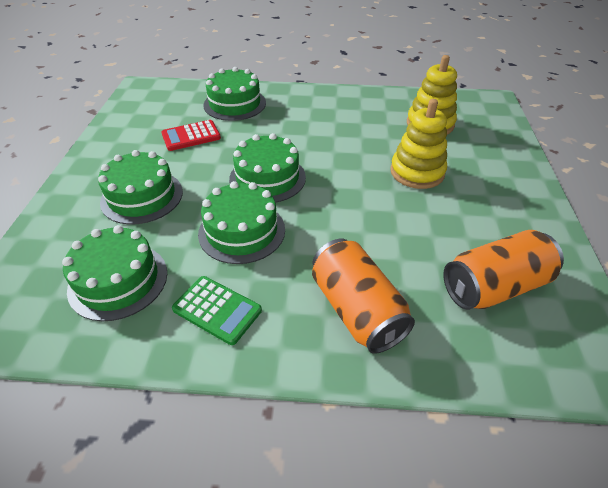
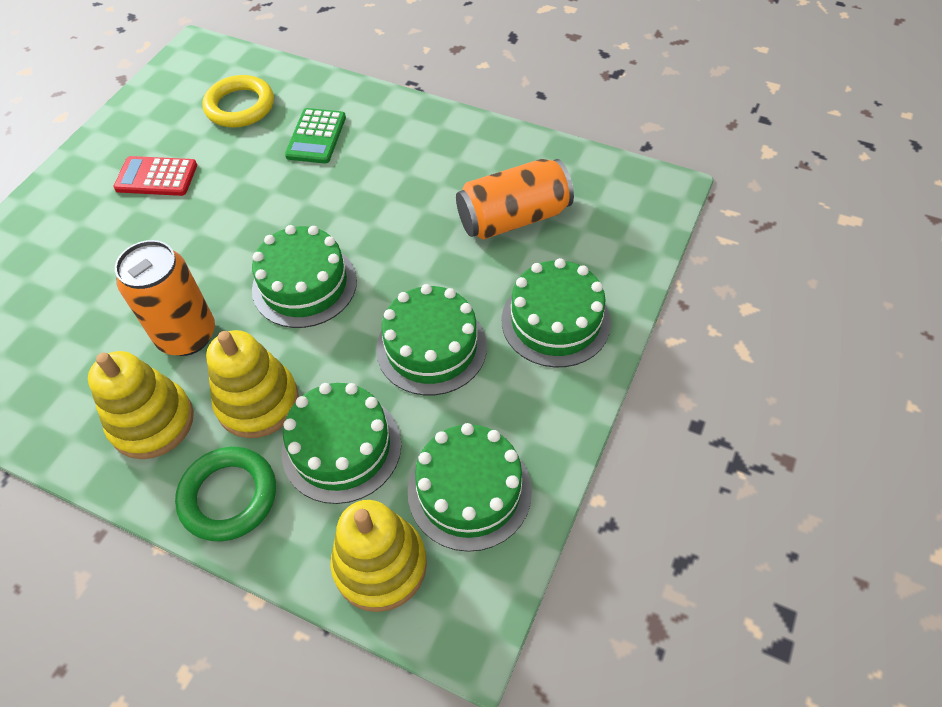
green ring: none = 0 -> [175,447,276,542] = 1
yellow ring: none = 0 -> [202,75,274,128] = 1
yellow stacking toy: [390,99,447,189] [407,55,457,135] = 2 -> [88,351,194,459] [206,330,299,438] [330,500,427,612] = 3

